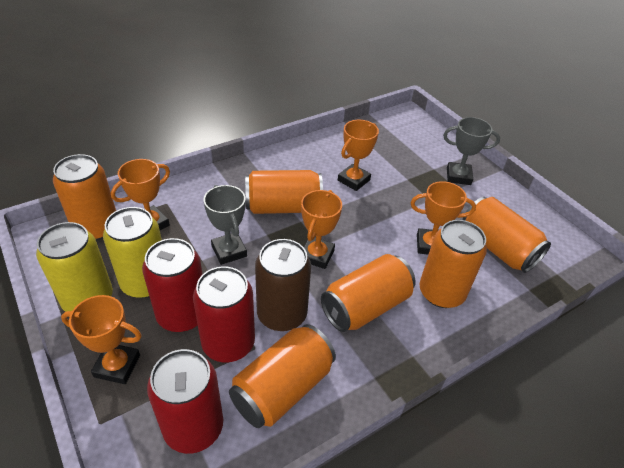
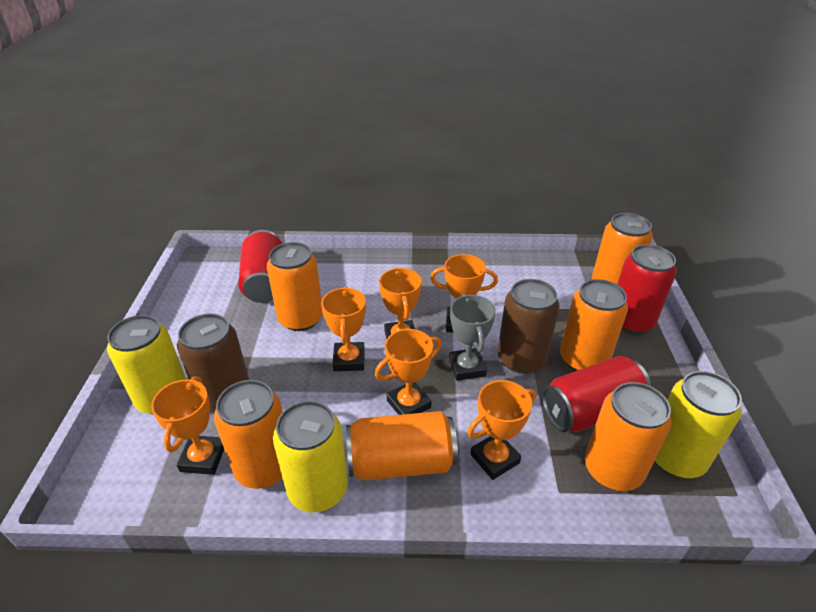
brown can: [255,239,311,331] = 1 -> [177,314,249,412] [498,279,560,373] = 2
grey trophy: [204,185,247,265] [443,117,500,185] = 2 -> [449,294,496,381] = 1
orange trophy: [61,295,142,384] [111,159,170,230] [301,190,342,269] [338,120,379,191] [410,181,476,255] = 5 -> [151,376,224,475] [321,287,366,371] [375,329,441,415] [379,268,422,339] [430,254,498,333] [468,380,536,480] = 6
yellow can: [36,222,113,312] [103,207,162,298] = 2 -> [107,315,186,415] [273,401,348,512] [655,371,742,478] = 3

